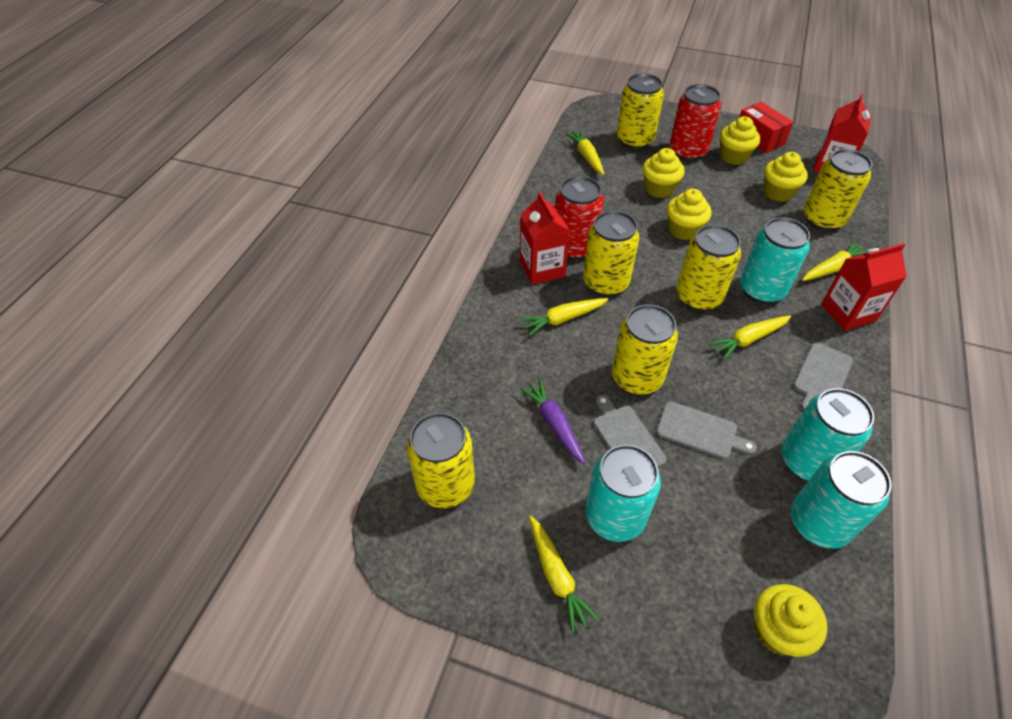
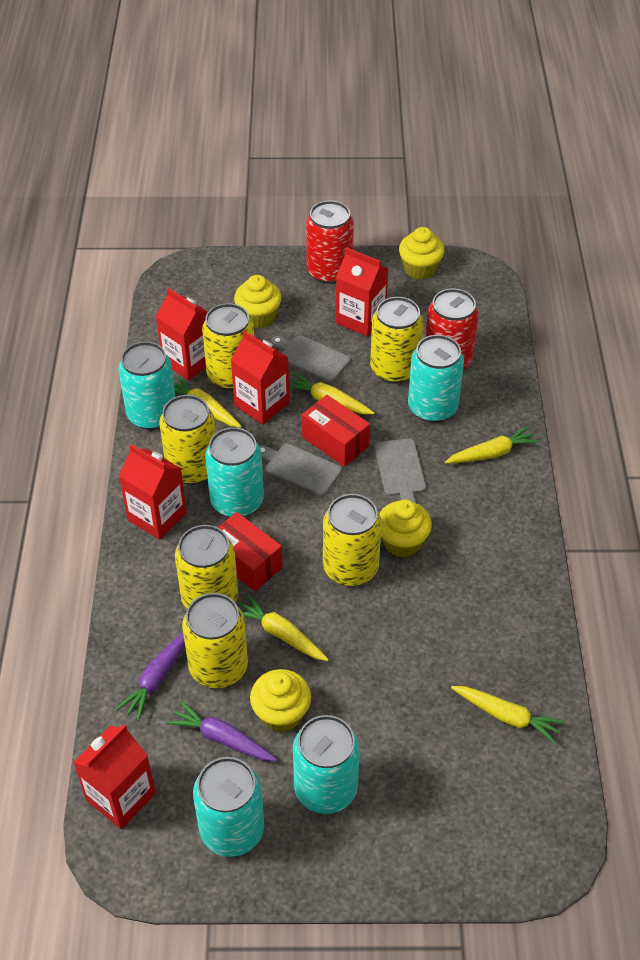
purple carrot: [519,379,585,464] = 1 -> [116,632,185,721] [167,701,277,761] = 2
red box: [739,102,794,153] = 1 -> [217,512,283,591] [302,395,370,467] = 2
red carton: [520,192,570,285] [813,94,871,173] [821,243,907,331] = 3 -> [73,724,156,829] [119,444,187,540] [156,288,208,381] [231,331,289,425] [336,248,388,337] = 5
turquoise can: [585,444,661,542] [740,217,810,304] [782,388,874,481] [791,451,892,549] = 4 -> [118,342,176,430] [193,757,264,857] [205,427,264,517] [293,715,360,814] [408,335,464,423] = 5
yellow cupcake: [643,148,685,198] [667,189,712,240] [720,116,760,165] [754,584,828,657] [764,152,808,202] = 5 -> [234,275,282,328] [250,669,311,732] [379,499,432,557] [399,227,445,280] = 4

